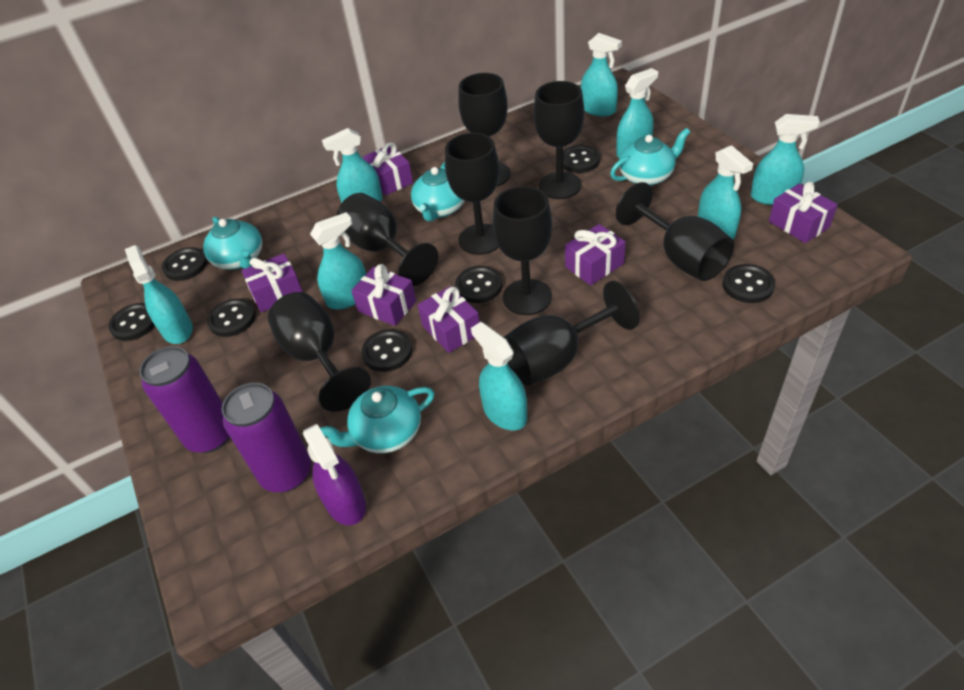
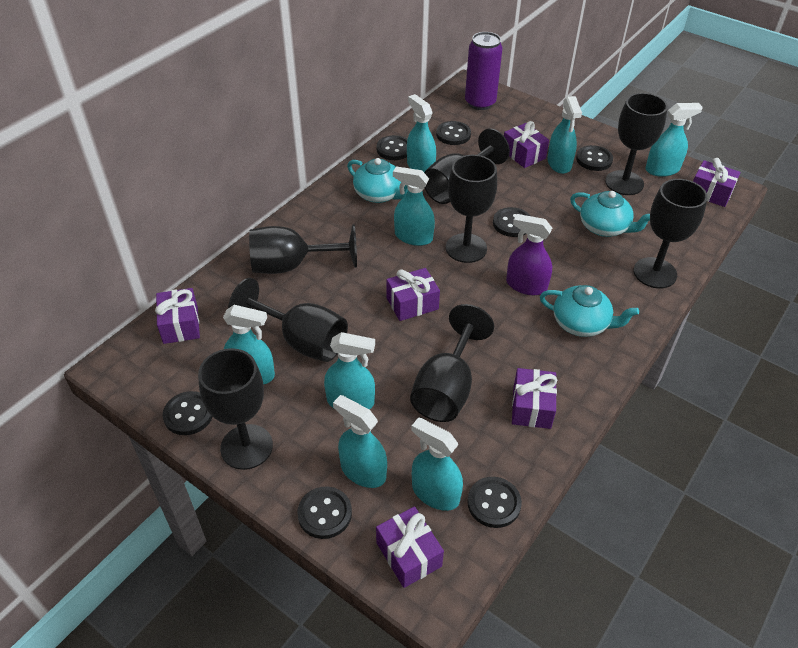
purple can: [139,346,230,453] [222,383,311,492] = 2 -> [465,32,503,110] = 1
turquoise teapot: [203,217,262,270] [319,386,434,453] [411,162,465,222] [610,128,690,186] = 4 -> [347,158,408,203] [540,285,639,337] [570,191,650,237] = 3

